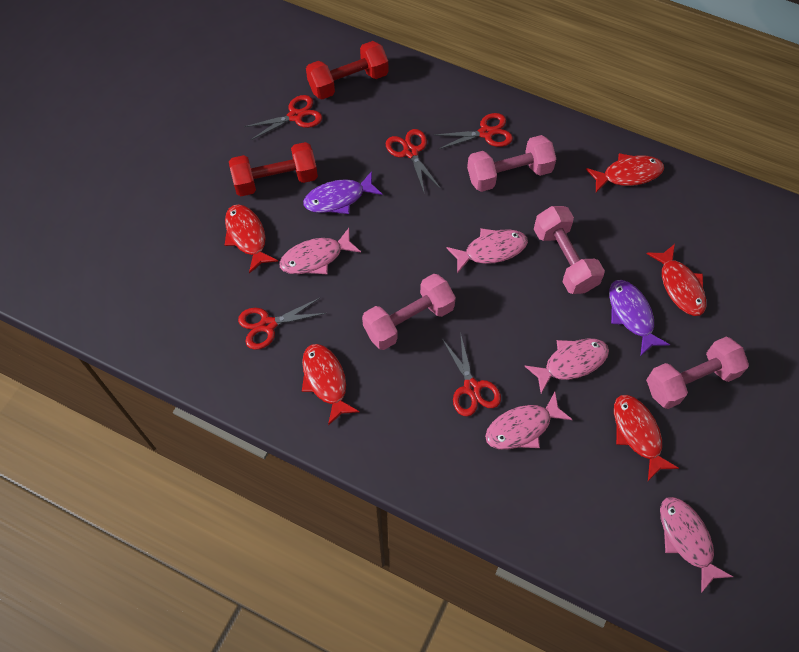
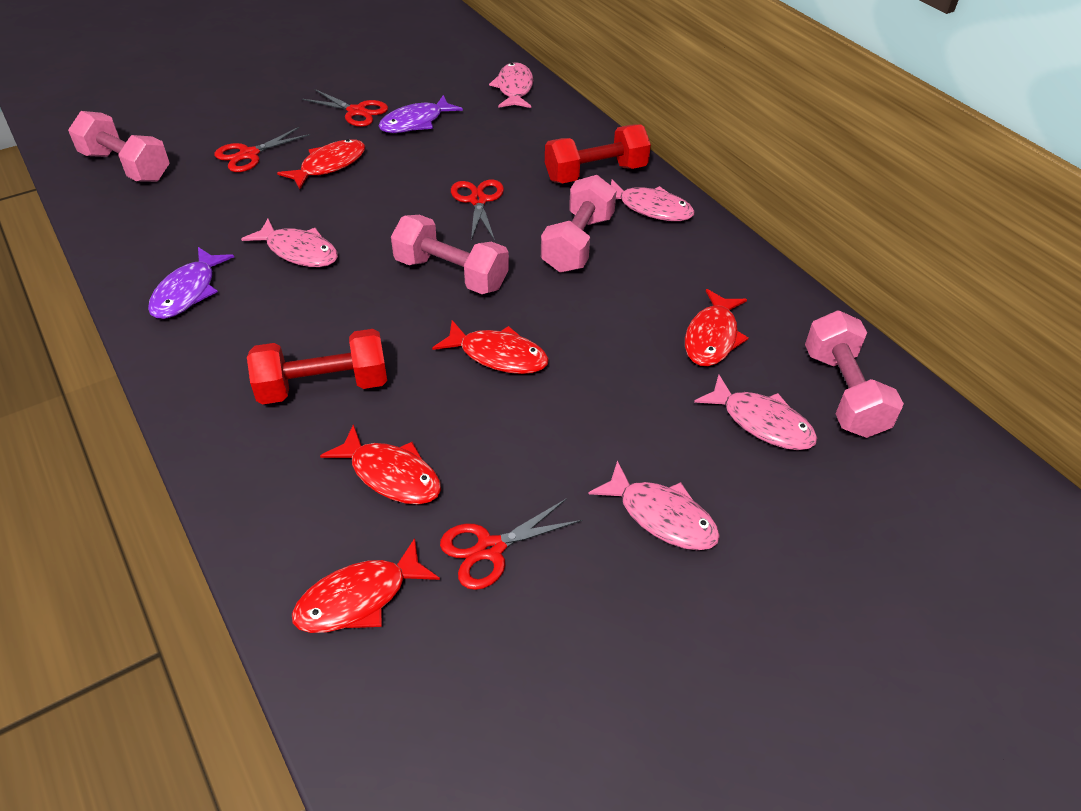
red scissors: [238,298,326,350] [244,95,322,140] [386,129,441,194] [435,113,513,149] [442,332,501,416] = 5 -> [214,127,310,172] [302,89,388,127] [440,498,583,590] [451,179,504,241] = 4

